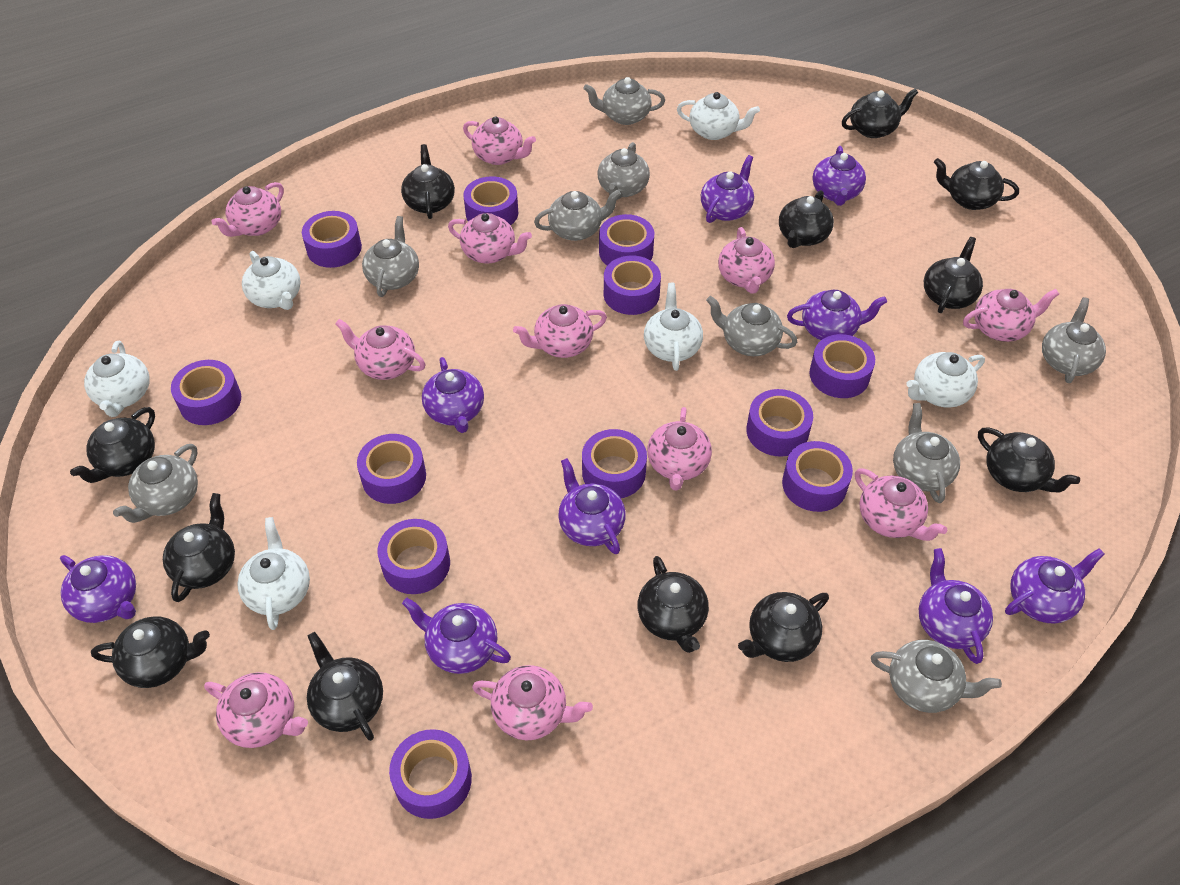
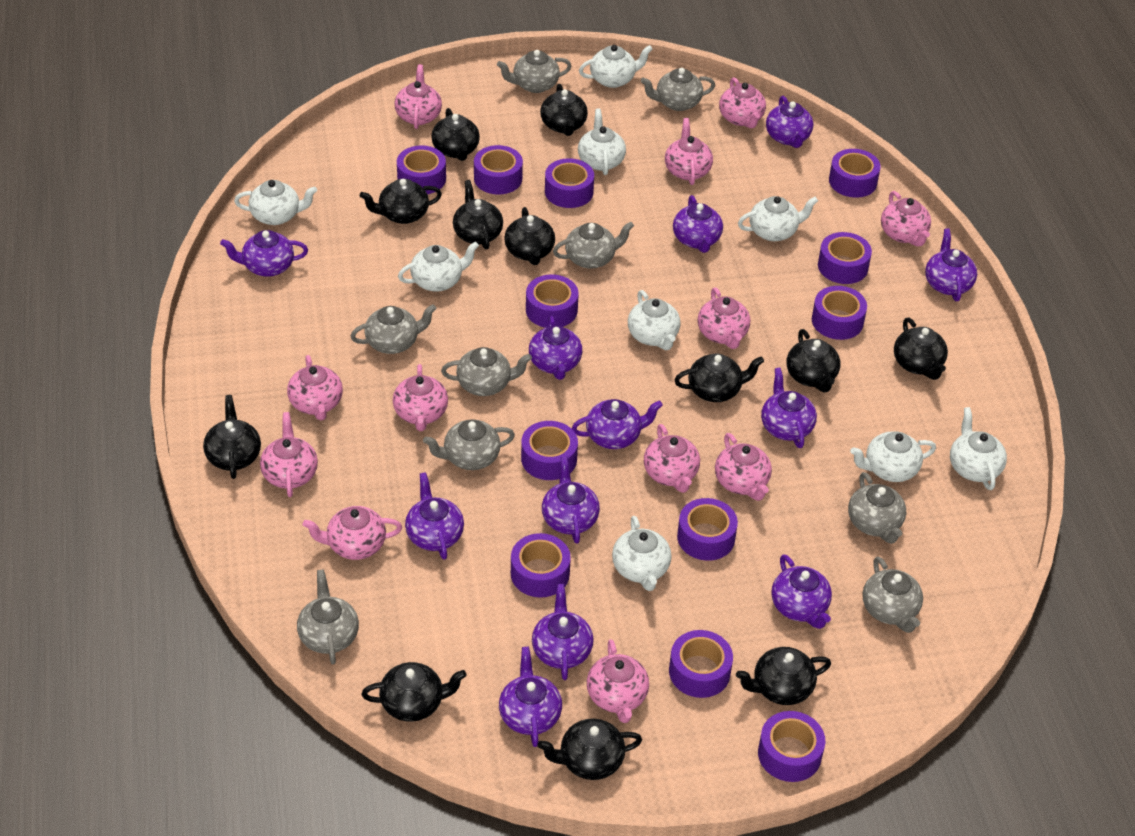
pink teapot: [204,672,308,748] [212,182,284,237] [335,319,425,380] [448,213,532,263] [463,116,536,165] [472,665,593,740] [513,304,607,358] [647,407,712,491] [718,227,775,294] [855,468,947,541] [963,289,1059,342] = 11 -> [260,412,318,497] [287,355,343,421] [303,506,402,560] [393,364,448,431] [394,64,442,129] [587,639,649,723] [644,424,700,493] [665,118,713,185] [698,288,750,349] [715,433,772,501] [719,77,766,128] [881,191,931,247] = 12
purple teapot: [60,555,136,623] [402,598,511,674] [422,357,484,433] [558,458,626,554] [701,155,754,223] [787,290,887,340] [813,146,866,206] [919,548,993,664] [1005,548,1105,624] = 9 -> [220,230,308,277] [405,472,464,560] [499,647,562,747] [529,316,582,380] [532,584,593,680] [542,456,600,544] [572,399,663,449] [673,195,723,253] [761,368,817,448] [766,96,813,148] [771,554,832,629] [925,228,977,301] = 12
white teapot: [84,341,150,417] [237,517,310,630] [242,251,301,310] [644,283,703,371] [677,92,760,140] [906,352,985,408] = 6 -> [234,180,317,225] [398,241,479,292] [578,108,626,175] [579,45,652,88] [612,516,671,591] [628,290,681,350] [738,196,818,241] [850,431,936,482] [950,407,1007,490] = 9

